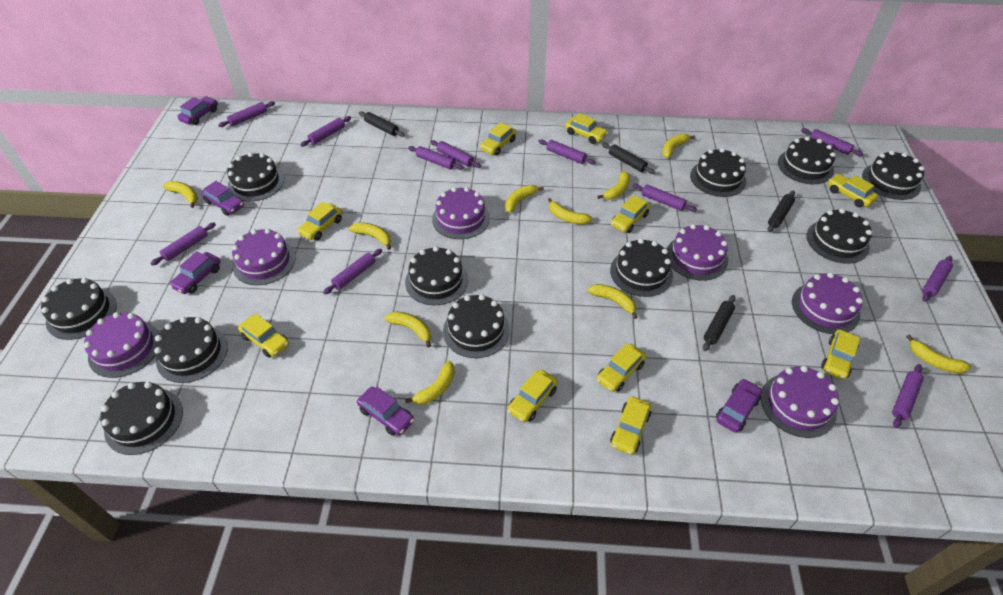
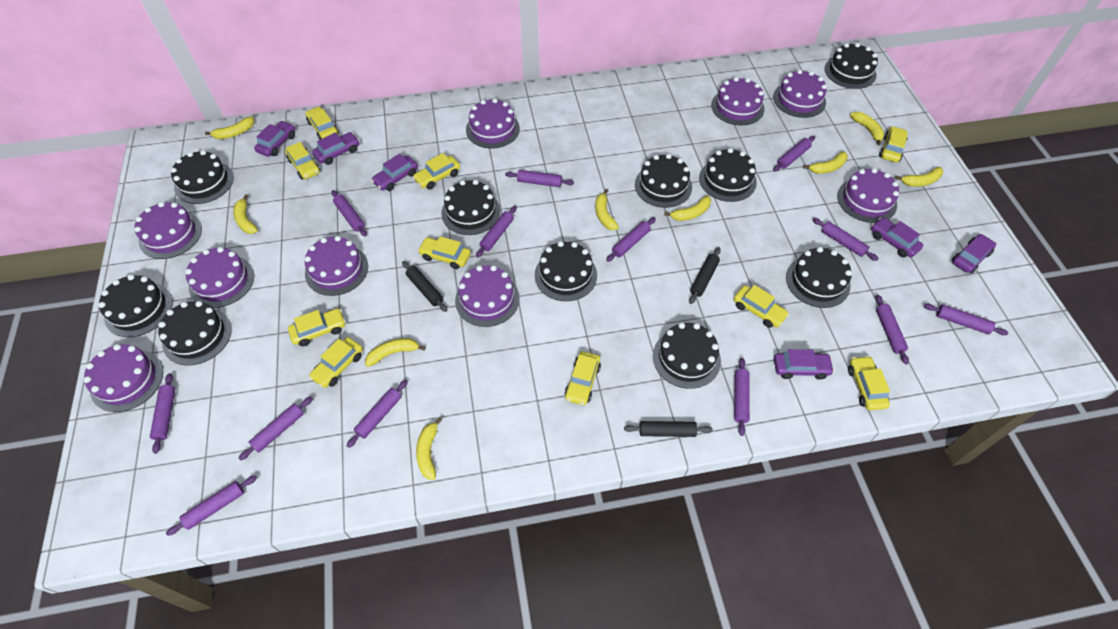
black cake: [41,278,117,340] [100,381,183,455] [154,317,228,383] [227,152,284,202] [405,246,468,305] [443,294,510,358] [610,239,673,297] [690,148,746,197] [778,136,836,184] [807,209,872,264] [862,151,925,200] = 11 -> [98,274,173,337] [158,301,232,366] [171,150,234,204] [441,180,501,235] [535,241,597,301] [635,154,692,208] [653,323,721,389] [699,148,757,202] [786,247,852,308] [825,43,878,89] = 10
black rolling pin: [359,111,404,137] [602,143,655,174] [703,295,736,351] [768,191,795,232] = 4 -> [402,261,447,312] [624,421,713,437] [689,247,721,304] = 3
purple cake: [84,312,159,378] [232,228,296,285] [432,187,490,239] [667,224,728,281] [761,366,839,438] [792,272,863,334] = 6 -> [83,344,163,412] [134,202,202,259] [185,247,254,308] [304,236,368,296] [455,265,520,327] [466,98,520,148] [711,77,764,125] [773,70,827,118] [837,168,899,223] = 9
purple car: [169,251,221,294] [177,96,218,125] [201,181,244,216] [357,387,414,436] [716,378,762,433] = 5 -> [254,121,295,157] [312,132,360,165] [371,154,418,191] [774,349,834,380] [871,217,923,258] [952,234,996,274] = 6
purple rolling pin: [150,223,216,265] [218,101,275,127] [300,116,351,146] [323,249,382,294] [408,146,464,170] [430,140,481,168] [539,139,596,165] [632,184,697,212] [801,128,863,156] [892,364,924,428] [922,256,953,302] = 11 -> [150,373,175,454] [166,476,257,536] [239,397,313,460] [331,190,367,237] [347,380,408,448] [476,206,517,258] [505,170,574,187] [606,217,656,262] [734,358,750,436] [773,136,815,172] [813,218,879,261] [876,295,909,364] [924,304,1008,335] = 13
yellow banana: [163,181,198,208] [349,222,391,250] [385,311,431,347] [405,361,455,405] [505,185,544,213] [548,198,592,225] [588,284,637,319] [597,171,630,199] [662,134,695,158] [906,335,971,374] = 10 -> [205,117,254,139] [233,194,258,234] [365,338,426,367] [416,417,442,480] [595,189,619,230] [664,196,711,221] [803,151,848,174] [850,112,884,145] [895,167,943,187] = 9

